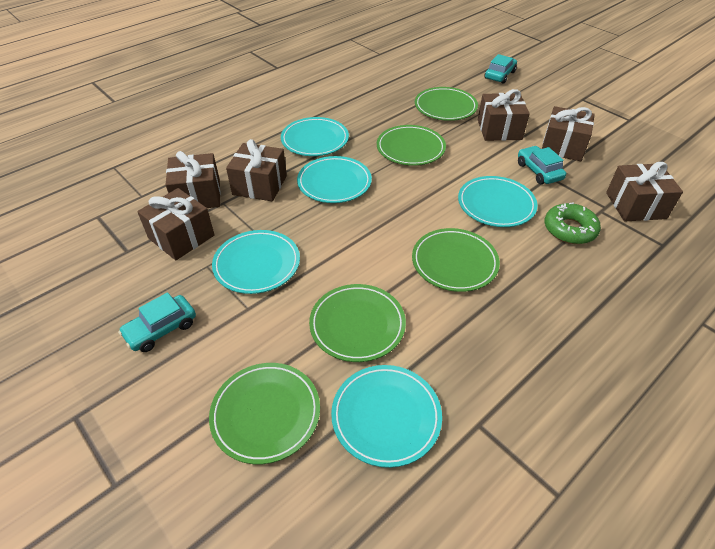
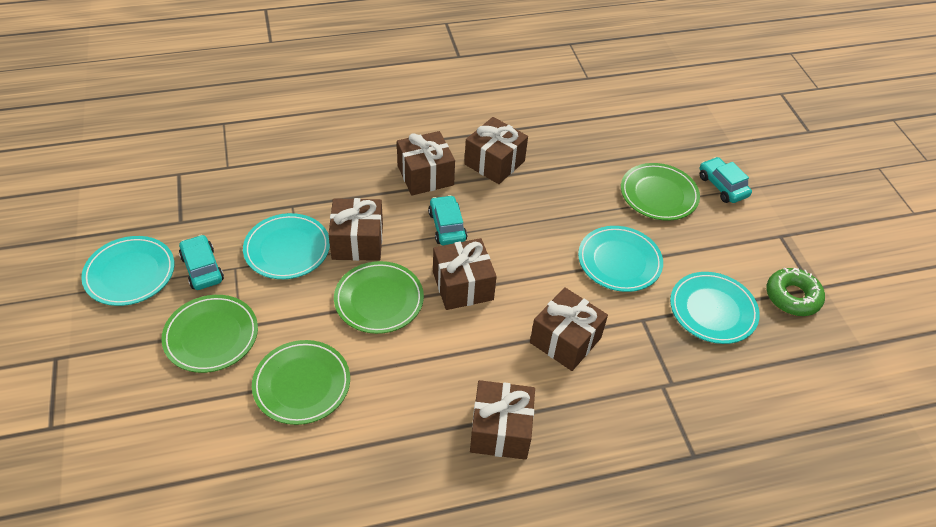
green plate: [209,363,320,464] [309,284,406,362] [377,125,446,166] [412,228,500,292] [415,87,478,121] = 5 -> [161,295,258,373] [252,340,350,425] [334,261,424,334] [621,163,700,221] = 4
turquoise plate: [212,230,300,294] [281,117,349,156] [297,156,372,203] [331,365,442,468] [458,176,537,227] = 5 -> [81,236,174,306] [243,213,330,279] [578,226,663,292] [670,272,760,344] = 4

